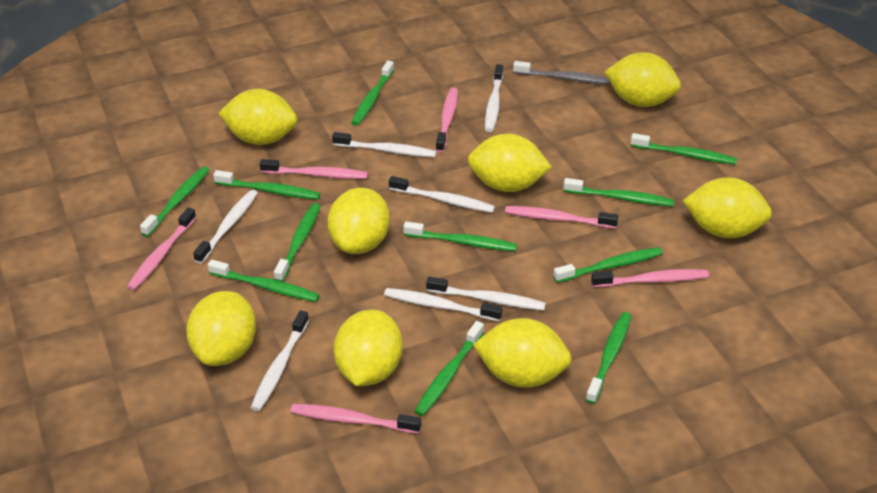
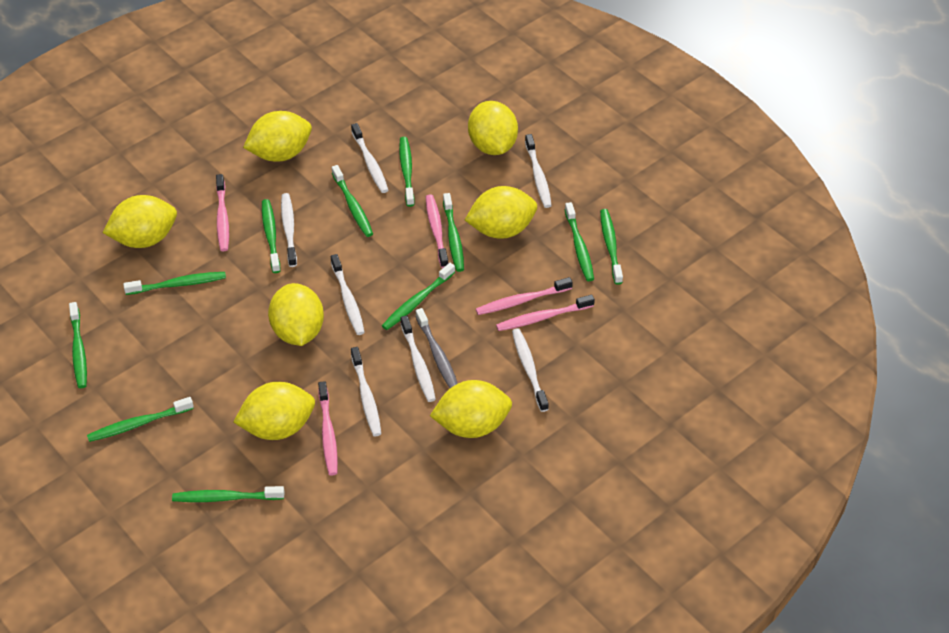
pink toothbrush: [127,207,196,290] [260,159,368,179] [290,404,421,434] [436,87,458,152] [505,206,618,228] [591,269,709,287] = 6 -> [216,174,229,251] [318,381,338,476] [426,194,448,268] [476,277,573,315] [496,295,595,331] = 5
yellow lemon: [186,291,256,366] [218,89,297,145] [327,188,390,254] [334,309,403,386] [468,134,552,192] [473,318,572,388] [604,52,681,107] [683,177,772,238] = 8 -> [103,195,177,248] [234,382,315,440] [243,111,312,162] [268,283,324,346] [430,380,512,438] [465,186,537,239] [468,101,518,155] = 7

